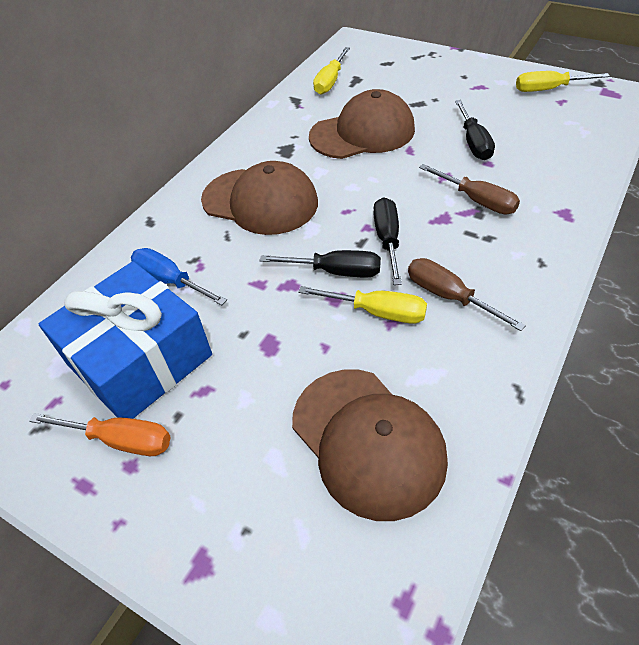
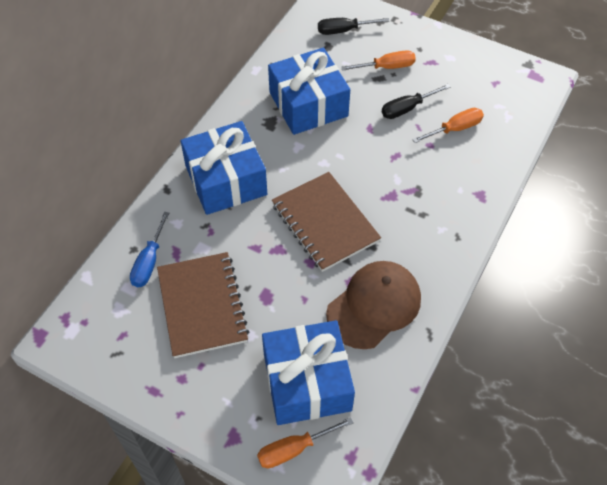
black screwdriver: [260,250,381,277] [373,197,402,285] [455,100,495,160] = 3 -> [318,18,390,35] [382,84,450,119] = 2
blue gift: [39,261,212,419] = 1 -> [181,121,267,215] [262,320,355,425] [268,48,350,135] = 3
brown cap: [201,161,318,235] [292,369,448,521] [309,89,415,159] = 3 -> [326,261,421,349] = 1
brown notebook: none = 0 -> [157,252,249,358] [272,172,381,272] = 2
brown screwdriver: [408,258,526,331] [419,164,520,214] = 2 -> none = 0
orange screwdriver: [29,413,170,456] = 1 -> [257,417,354,468] [341,50,416,71] [412,108,484,143] = 3
yellow screwdriver: [298,286,427,324] [313,47,350,94] [516,71,610,92] = 3 -> none = 0

